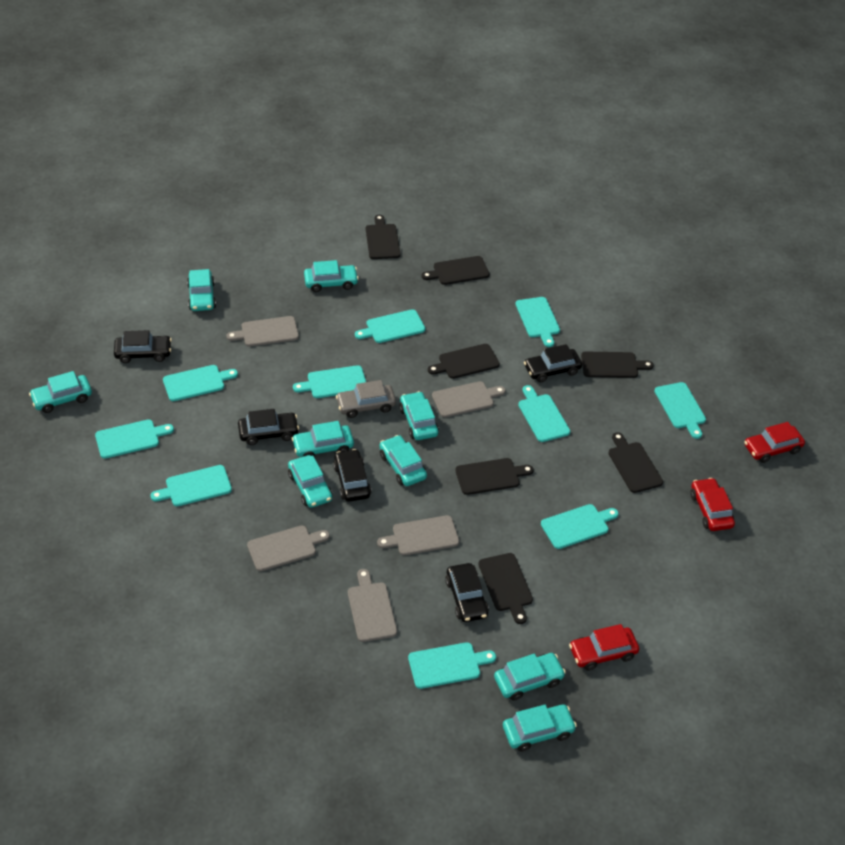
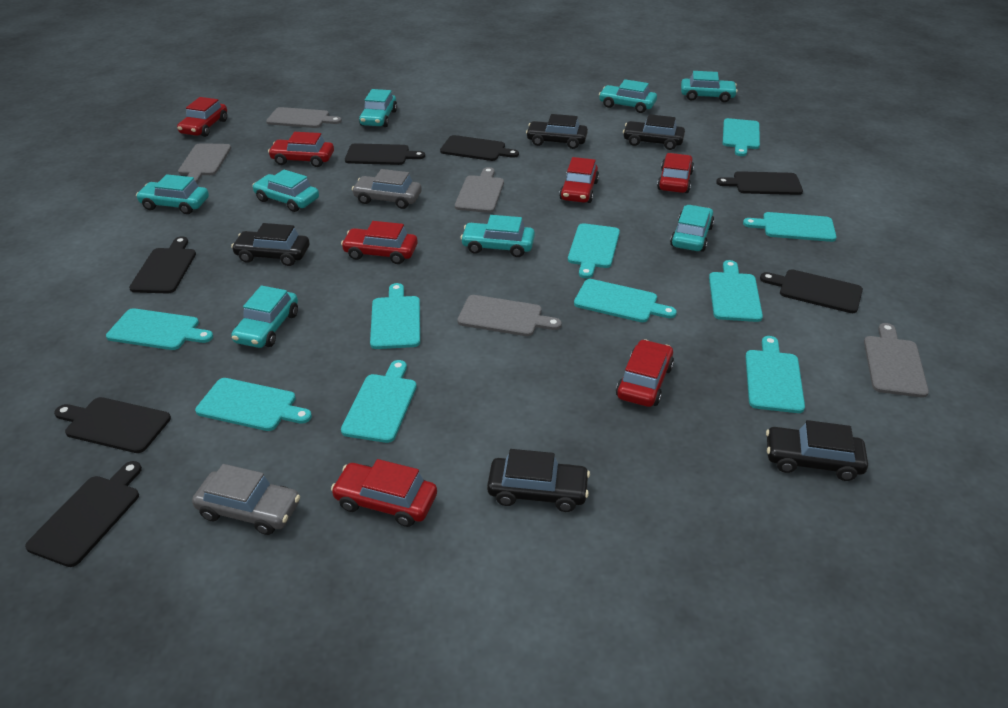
grey car: [336,380,396,418] = 1 -> [192,464,300,535] [352,169,422,209] = 2
red car: [569,624,639,671] [690,478,735,531] [744,422,805,463] = 3 -> [177,97,227,137] [268,132,334,167] [331,459,437,527] [341,221,418,264] [559,157,599,203] [616,339,674,407] [657,153,694,193] = 7
turquoise car: [29,371,92,413] [187,269,216,311] [288,455,332,508] [292,421,354,457] [304,260,359,292] [379,435,427,486] [399,391,439,440] [494,653,566,701] [503,704,577,752] = 9 -> [136,174,209,214] [231,286,298,348] [252,169,319,212] [359,89,397,127] [460,215,535,257] [599,79,657,113] [670,205,714,252] [681,71,738,102] = 8

